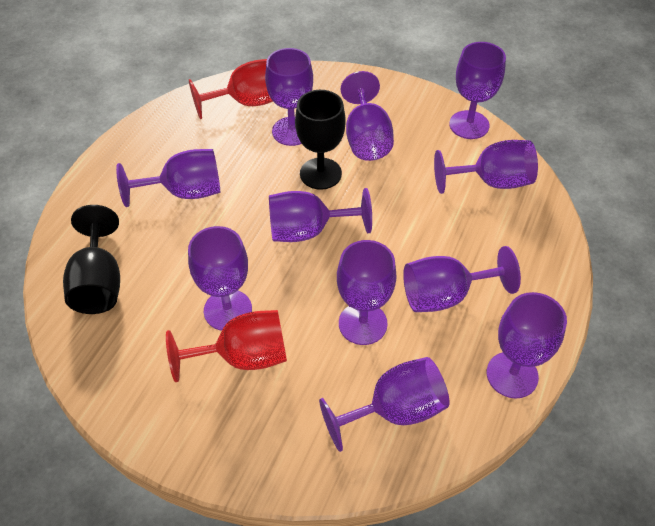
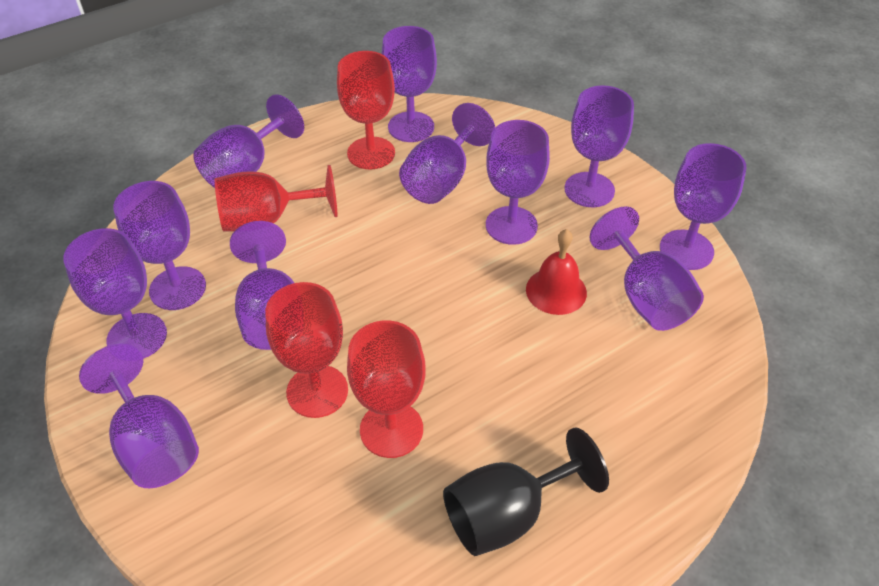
black goblet: [63,205,120,314] [295,90,345,190] = 2 -> [443,427,609,556] = 1
red bell: none = 0 -> [526,229,587,315] = 1
red goblet: [166,310,287,382] [189,59,273,119] = 2 -> [215,165,338,232] [265,282,348,418] [337,51,395,170] [347,320,426,458] = 4

